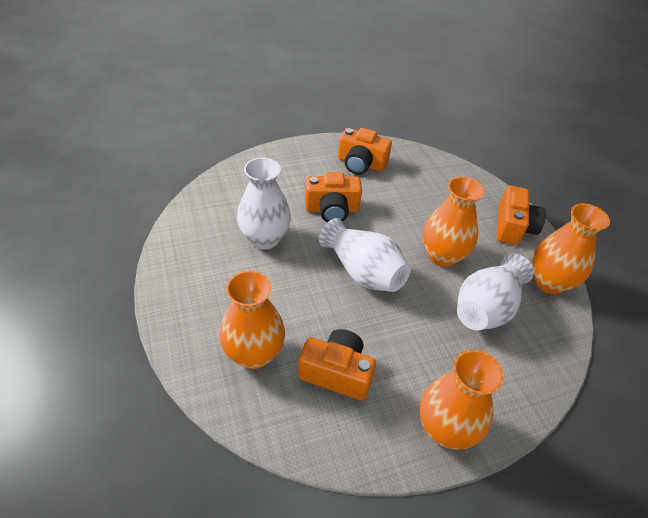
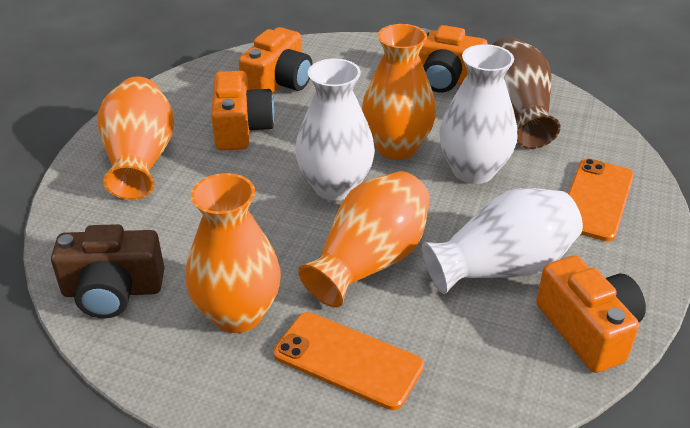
brown camera: none = 0 -> [51,224,164,318] = 1
brown vase: none = 0 -> [492,37,561,149] = 1
orange phone: none = 0 -> [274,312,424,410] [568,158,634,241] = 2

